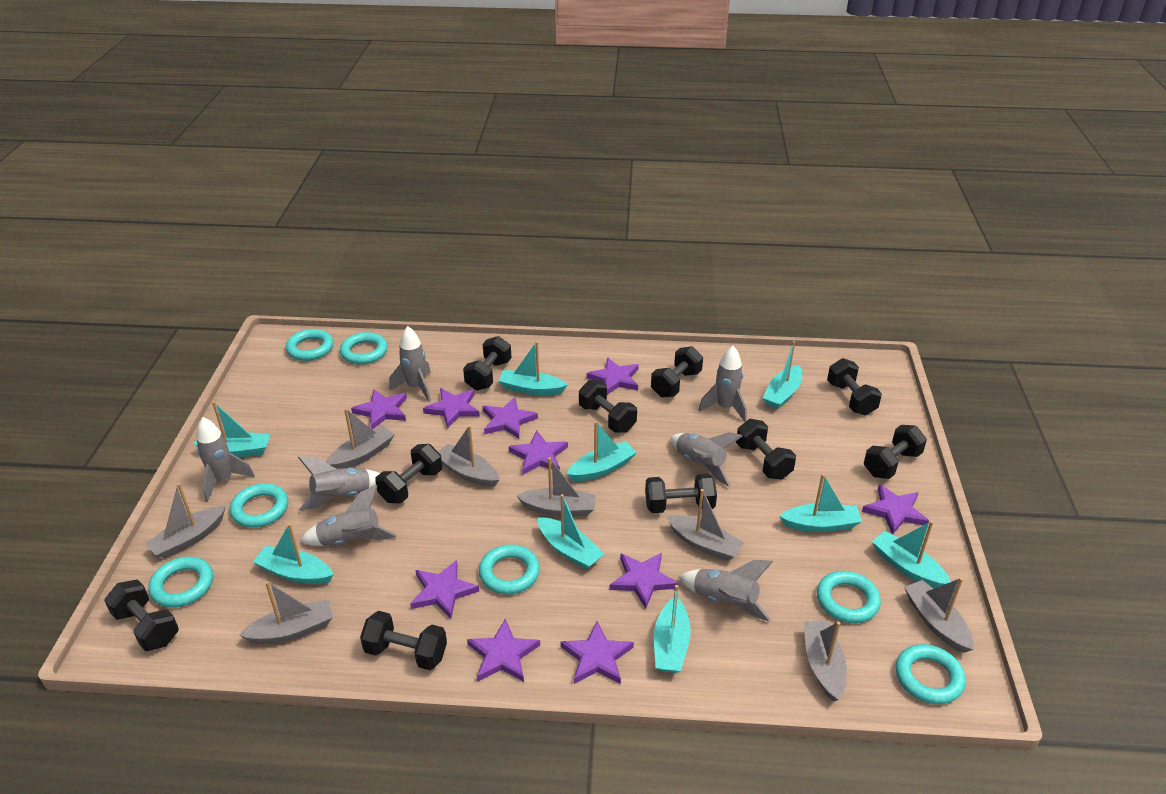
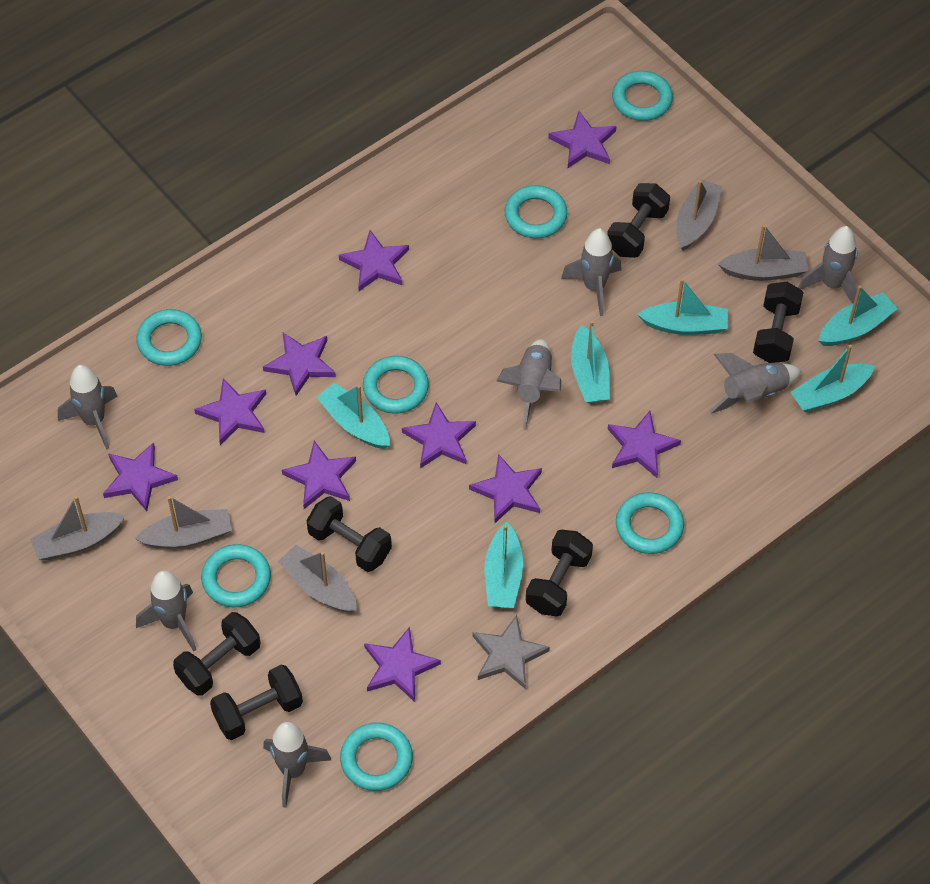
black dumbbell: [104,579,179,651] [360,611,447,670] [375,444,442,503] [463,336,511,391] [579,380,637,433] [645,473,717,513] [651,346,703,398] [736,419,796,480] [827,358,882,415] [864,425,927,479] = 10 -> [173,612,260,696] [210,664,303,740] [306,496,392,572] [526,530,593,616] [607,183,670,258] [753,282,804,363] = 6
grey boat: [145,483,226,559] [239,581,333,644] [326,409,394,469] [438,425,500,487] [517,457,596,516] [667,489,744,561] [804,620,847,701] [904,577,974,653] = 8 -> [30,496,126,560] [135,496,232,549] [278,545,357,613] [676,179,722,250] [718,225,808,281] = 5
grey star: none = 0 -> [472,615,550,689] = 1
turquoise boat: [193,401,270,457] [253,524,334,584] [498,341,568,396] [538,494,604,569] [567,421,637,481] [654,585,691,673] [763,341,802,409] [779,474,862,532] [872,521,951,588] = 9 -> [316,383,390,449] [485,522,523,608] [571,321,610,403] [637,279,728,335] [790,345,875,412] [818,286,898,346] = 6

